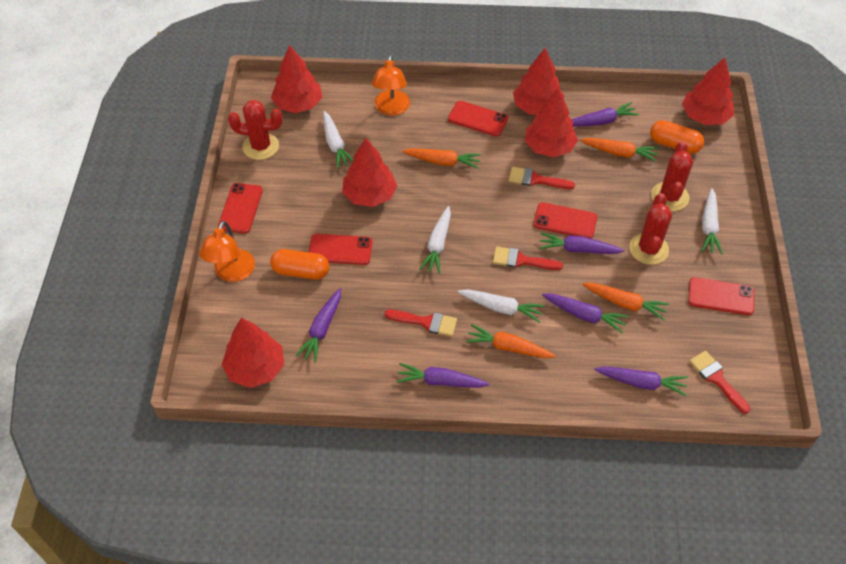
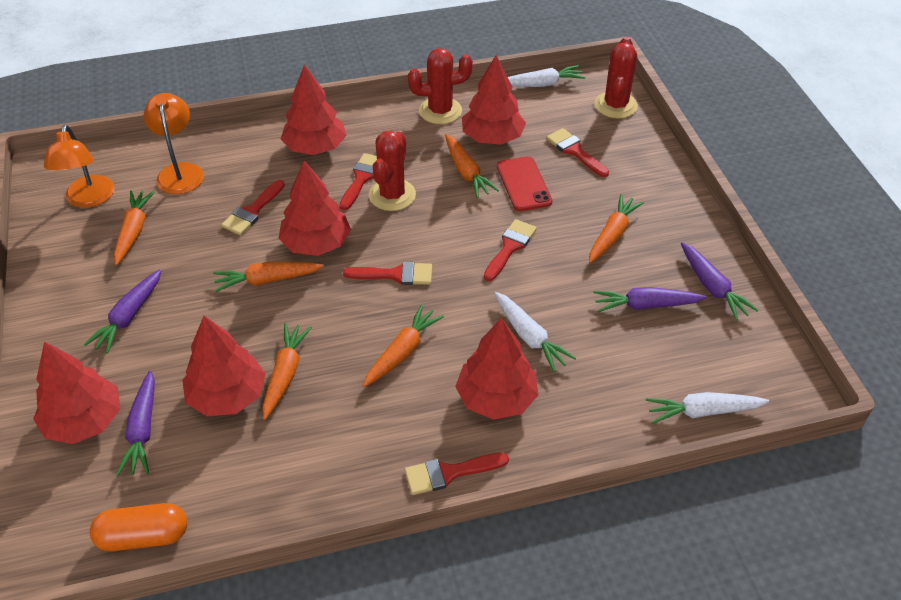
orange capsule: [270,249,329,280] [650,120,704,154] = 2 -> [90,503,187,551] = 1
orange carrot: [402,148,481,169] [466,324,556,358] [580,138,659,162] [582,283,670,320] = 4 -> [114,190,155,265] [213,262,324,292] [262,323,312,420] [363,304,444,387] [445,134,499,198] [589,194,644,263] = 6
purple carrot: [295,288,341,363] [396,363,489,388] [539,233,624,254] [542,294,629,333] [571,102,639,126] [595,366,688,396] = 6 -> [84,269,162,353] [116,370,155,476] [593,287,707,312] [681,242,759,321] = 4
red brush: [384,310,457,336] [493,246,563,270] [509,167,575,189] [689,351,750,414] = 4 -> [221,180,285,235] [340,153,377,210] [343,262,432,285] [405,453,509,495] [484,219,537,281] [546,128,609,177] = 6
red phone: [218,183,263,234] [309,234,372,265] [448,101,508,136] [533,202,597,238] [688,277,754,315] = 5 -> [497,156,552,211] = 1
white carrot: [323,111,353,169] [419,206,451,274] [458,289,545,323] [701,188,723,255] = 4 -> [494,292,576,372] [508,65,586,87] [646,392,769,424] = 3

